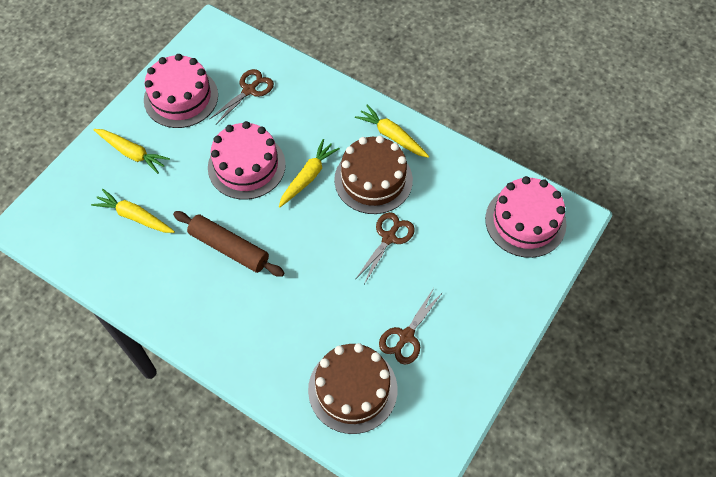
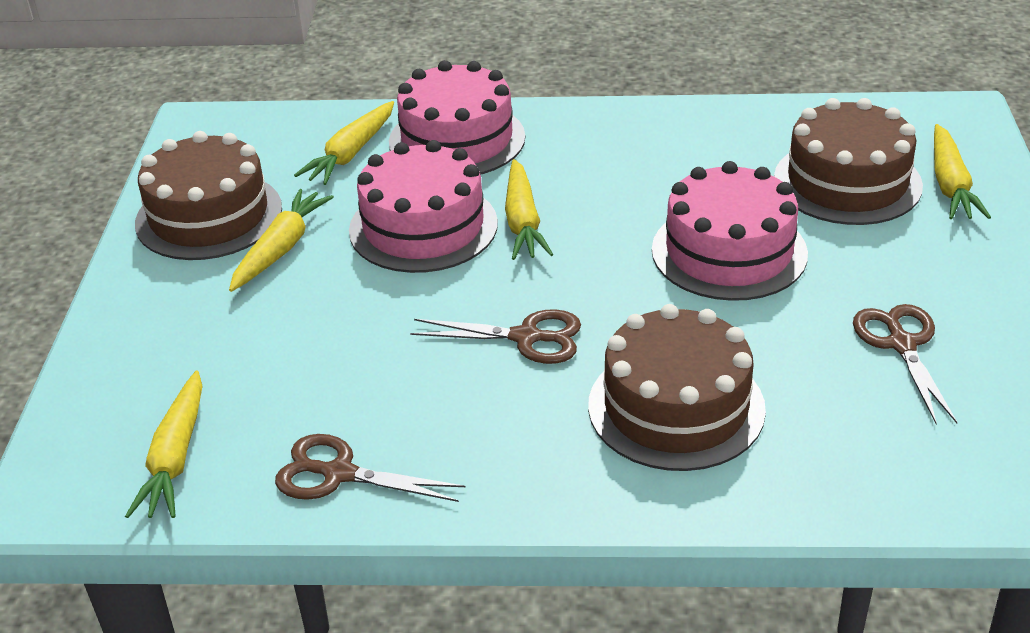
brown cake: [308,343,397,434] [334,136,413,214] = 2 -> [135,131,282,260] [588,304,766,471] [774,98,923,225] = 3
brown rolling pin: [173,211,284,277] = 1 -> none = 0
yellow carrot: [91,189,175,233] [94,129,170,174] [279,139,340,207] [355,105,429,158] = 4 -> [125,371,202,518] [229,189,334,292] [294,101,394,185] [505,159,553,260] [934,124,991,219] = 5

